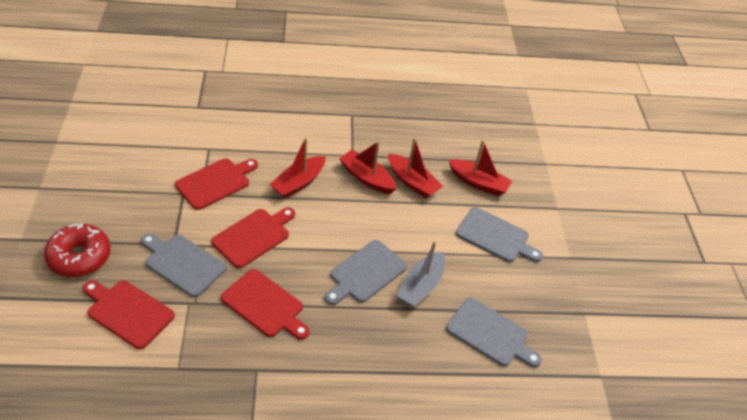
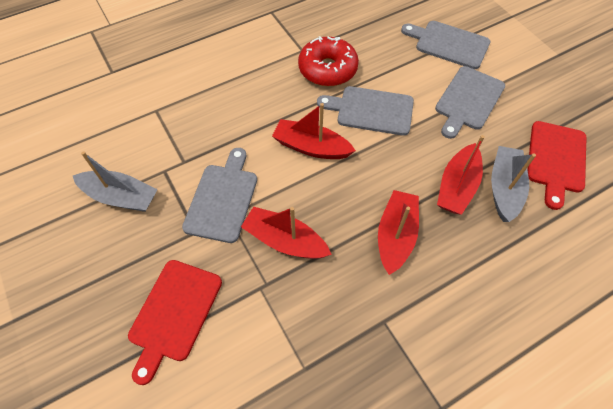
grey boat: [396,241,445,307] = 1 -> [73,151,158,212] [491,146,536,222] = 2
red cutting board: [83,280,175,349] [175,158,258,210] [211,207,295,268] [221,269,310,340] = 4 -> [128,260,222,385] [527,121,587,210] = 2

